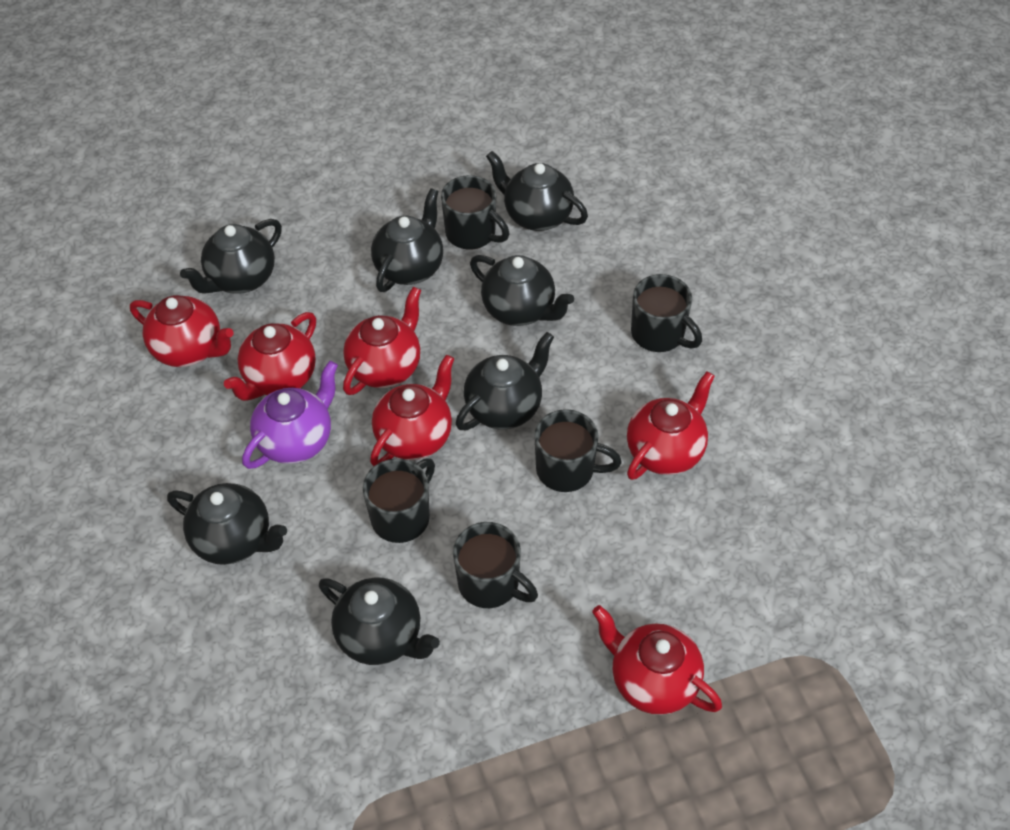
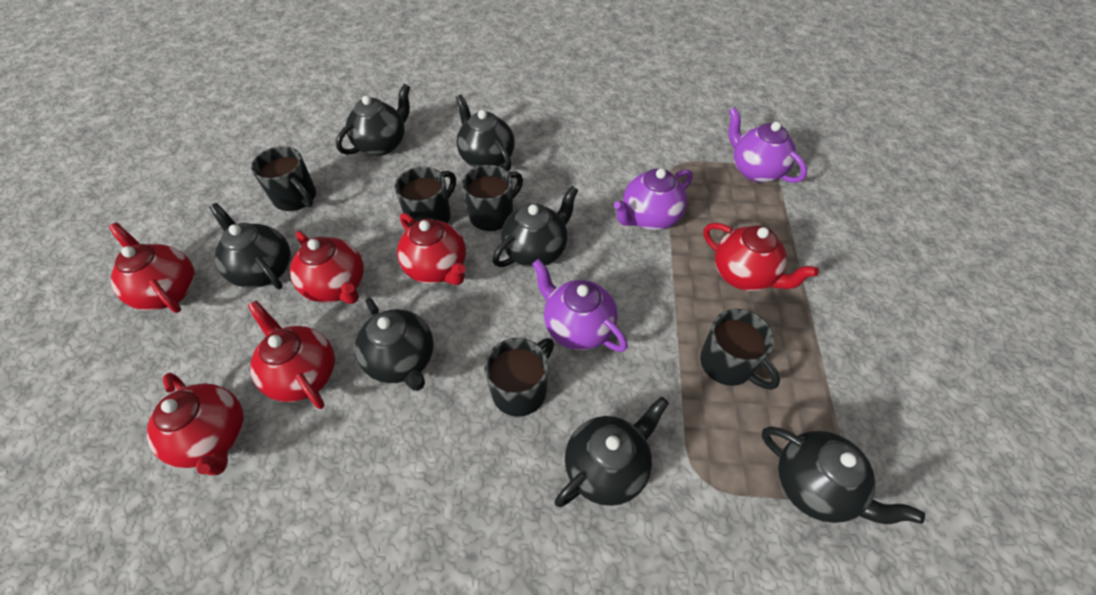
purple teapot: [242,361,338,469] = 1 -> [532,259,628,352] [614,168,693,230] [728,107,807,183] = 3

